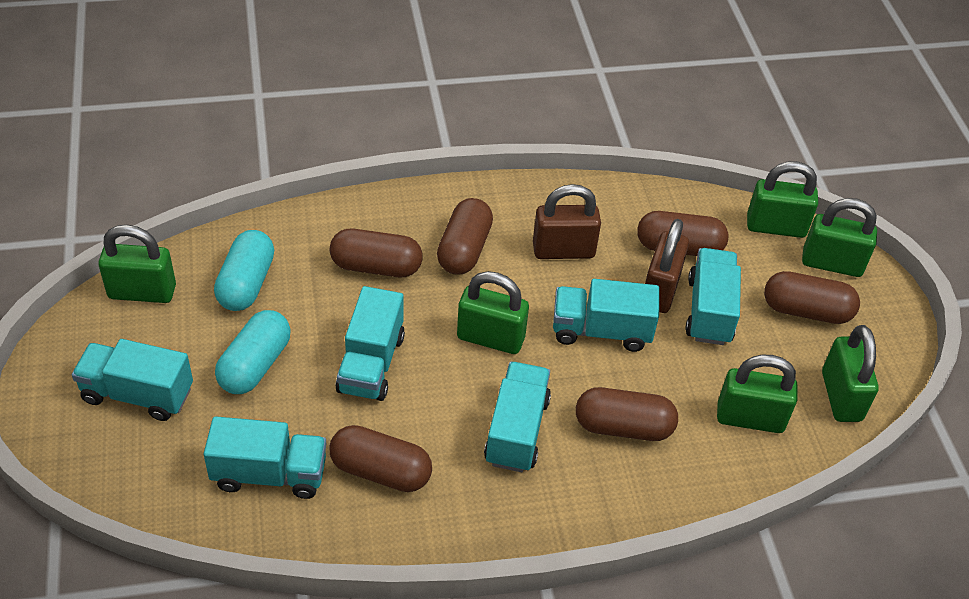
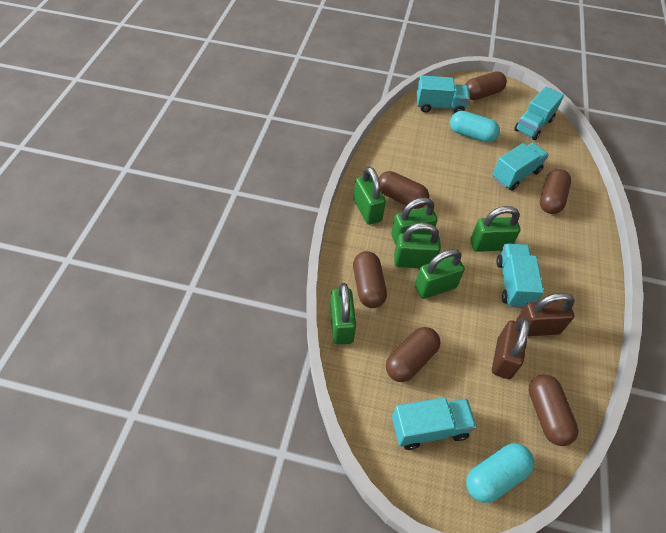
turquoise truck: [72,339,193,421] [204,416,326,499] [335,286,405,401] [484,362,551,472] [553,279,659,352] [685,248,741,345] = 6 -> [392,397,477,450] [417,75,470,113] [492,143,549,191] [496,243,544,308] [514,86,564,140] = 5

